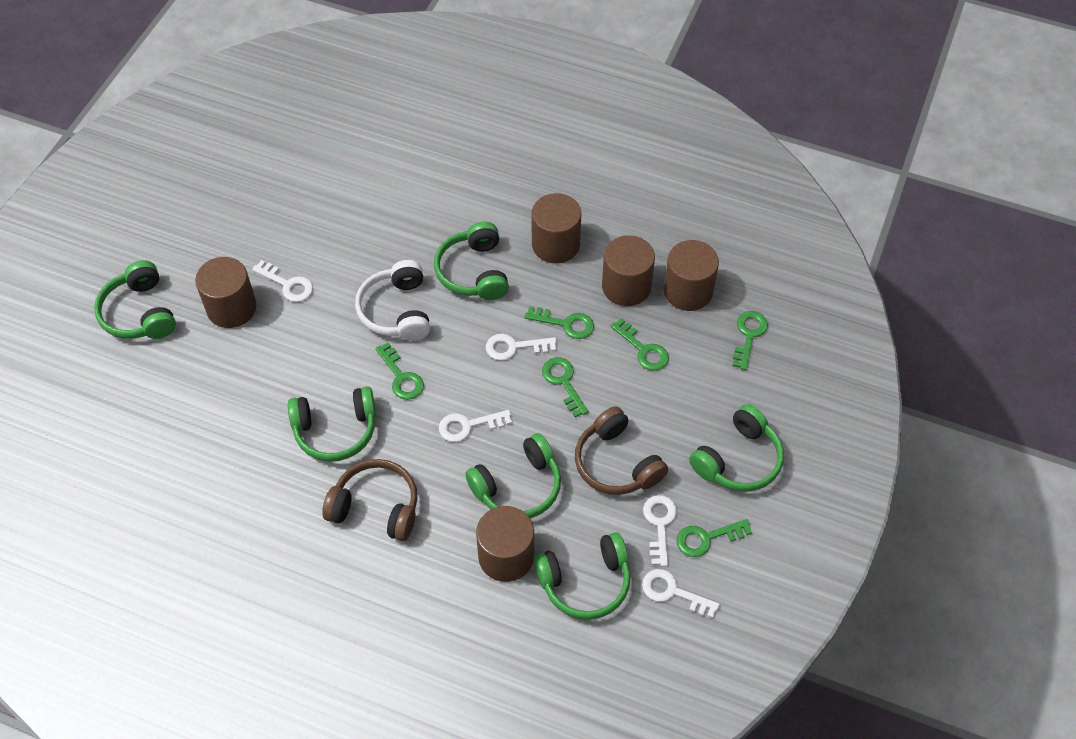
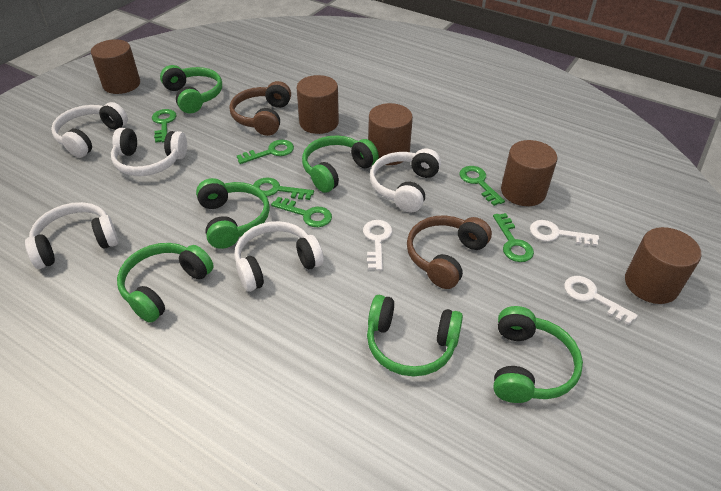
white headphones: [355,260,430,341] = 1 -> [25,202,119,269] [51,102,128,158] [111,128,187,176] [234,221,324,292] [370,148,441,212] = 5
white key: [252,260,313,302] [439,410,512,442] [486,334,557,361] [642,569,720,618] [643,495,677,566] = 5 -> [363,220,392,270] [530,220,599,246] [564,276,638,325] = 3

